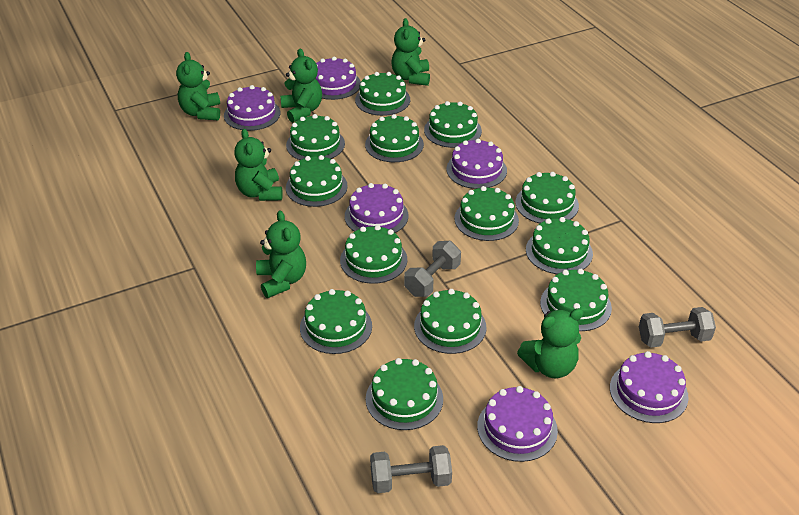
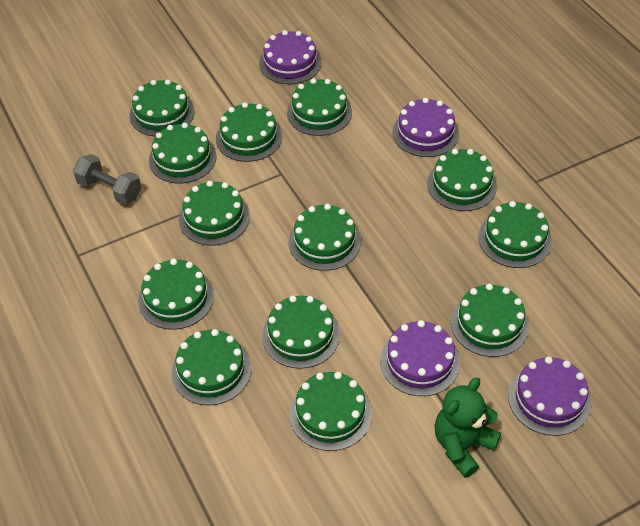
green teddy bear: [176,52,220,121] [234,129,283,201] [256,210,306,298] [280,49,322,123] [391,18,430,86] [517,308,584,378] = 6 -> [434,378,501,478] = 1
grey dumbbell: [370,445,452,493] [404,241,461,297] [639,307,716,348] = 3 -> [73,154,141,205] = 1
purple cake: [224,85,280,131] [315,57,361,100] [345,183,409,233] [447,139,507,189] [477,386,558,462] [610,351,689,423] = 6 -> [259,30,321,85] [380,320,460,396] [393,98,459,157] [508,356,591,436] = 4

